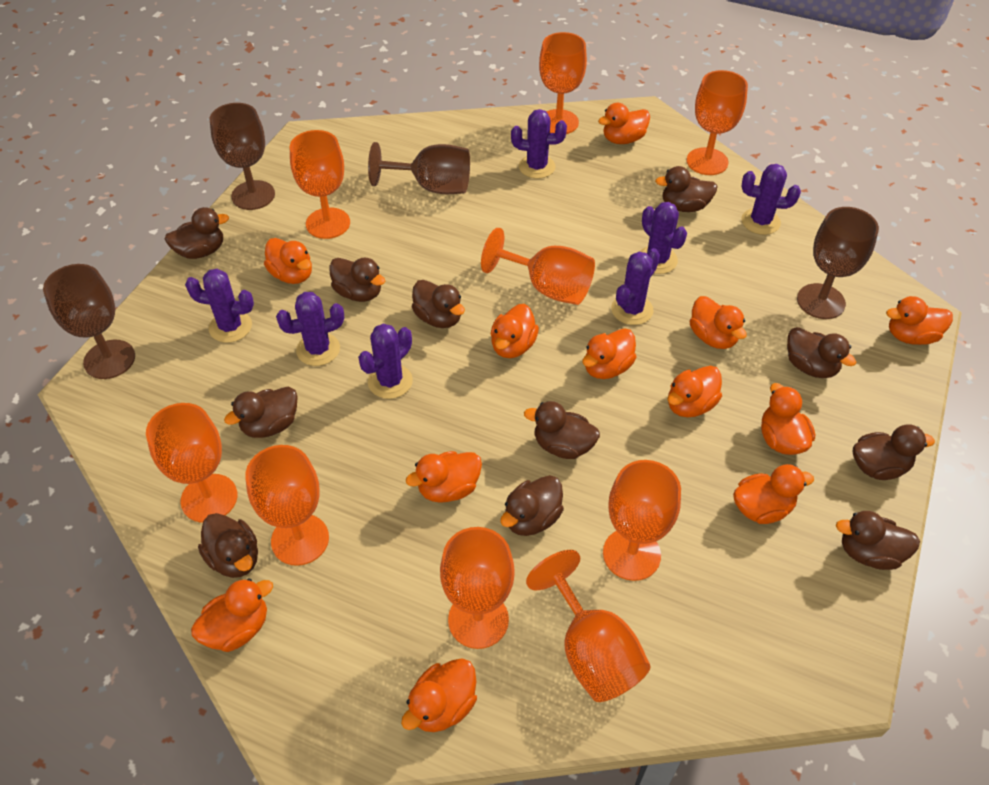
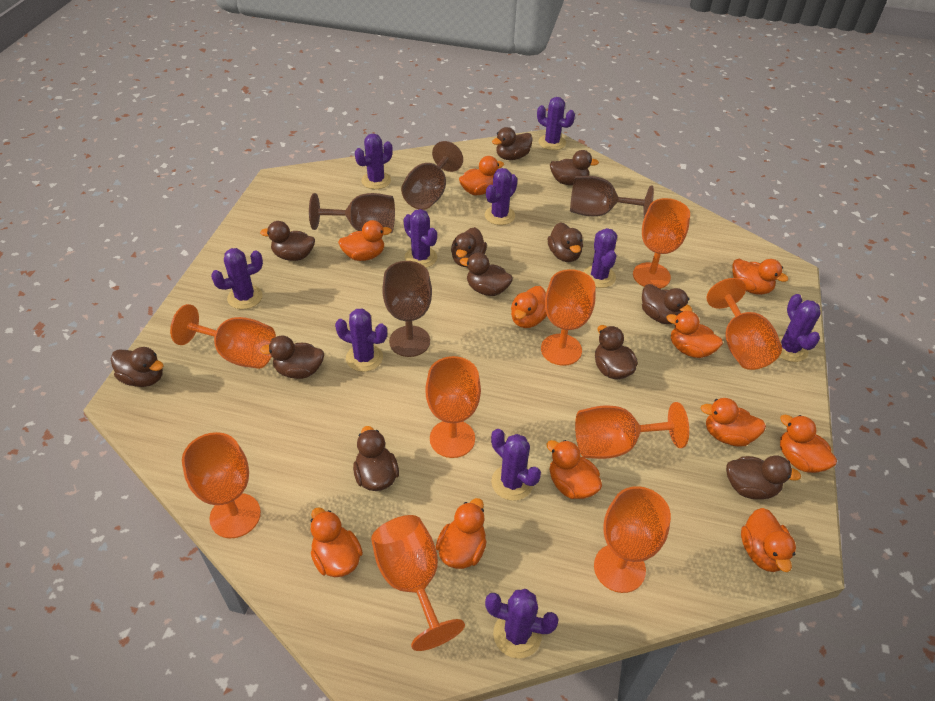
brown duck: [164,207,229,259] [198,513,258,578] [224,387,298,438] [329,258,385,302] [412,280,465,328] [500,475,564,536] [524,401,600,459] [655,166,717,212] [787,327,856,378] [836,511,920,570] [853,424,935,480] = 11 -> [111,347,164,387] [260,221,315,261] [260,336,324,379] [353,426,399,491] [451,227,487,267] [460,252,513,296] [492,127,533,160] [548,222,583,262] [550,150,599,185] [595,325,638,379] [642,284,692,324] [726,455,801,499] = 12
orange duck: [191,578,273,652] [264,238,312,284] [401,658,477,732] [406,451,482,503] [491,304,539,358] [582,328,637,379] [598,103,650,144] [668,366,722,417] [690,296,747,349] [733,464,814,524] [761,383,815,455] [886,296,953,345] = 12 -> [311,507,363,577] [338,220,392,261] [436,498,487,569] [459,156,504,195] [511,286,547,328] [546,440,602,499] [666,311,723,358] [700,398,766,446] [732,259,788,295] [741,508,796,572] [780,415,837,473] = 11
purple cactus: [185,269,254,343] [276,292,344,366] [358,324,413,399] [511,109,567,179] [611,248,660,325] [640,202,687,274] [741,164,801,235] = 7 -> [211,248,263,309] [335,309,387,372] [355,133,393,189] [403,209,437,268] [485,168,518,225] [485,589,559,658] [491,429,541,501] [537,97,575,150] [583,228,617,288] [778,294,821,362] = 10

